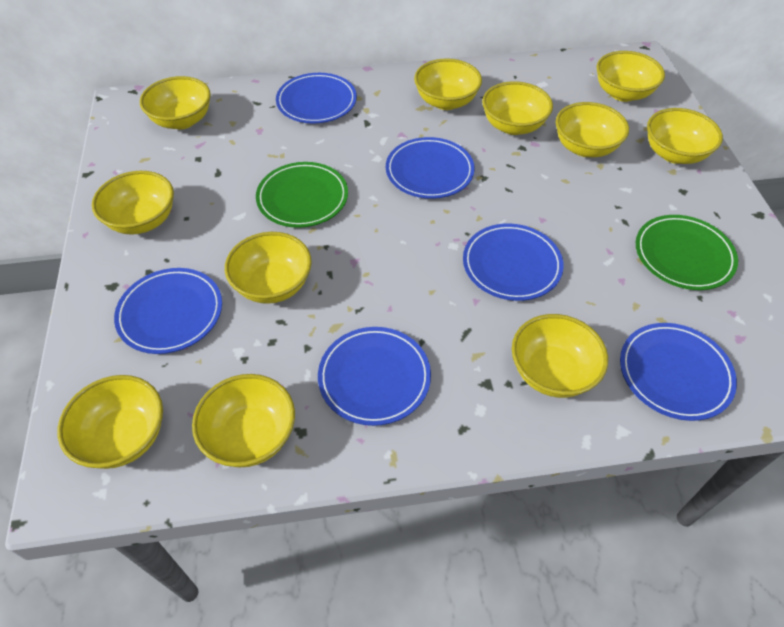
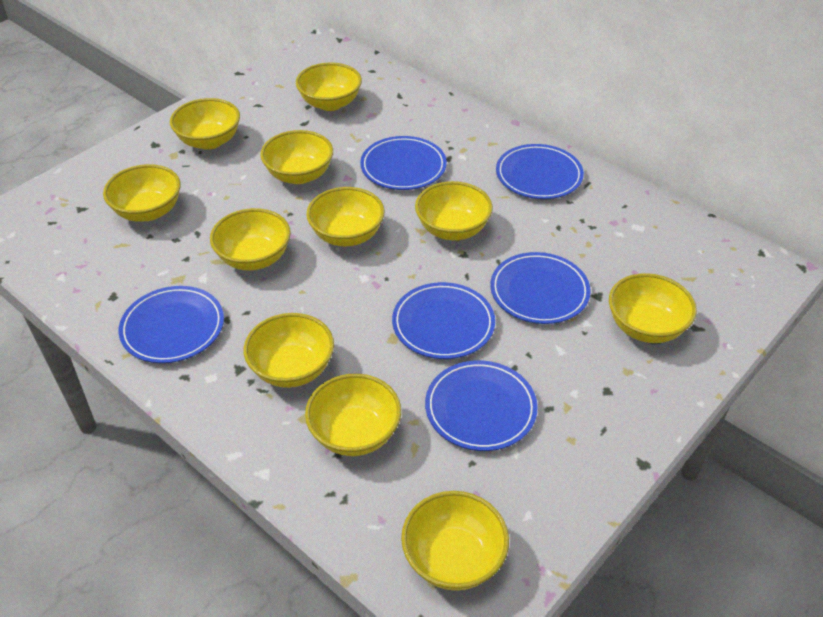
green plate: [256,162,348,228] [636,215,738,290] = 2 -> none = 0

